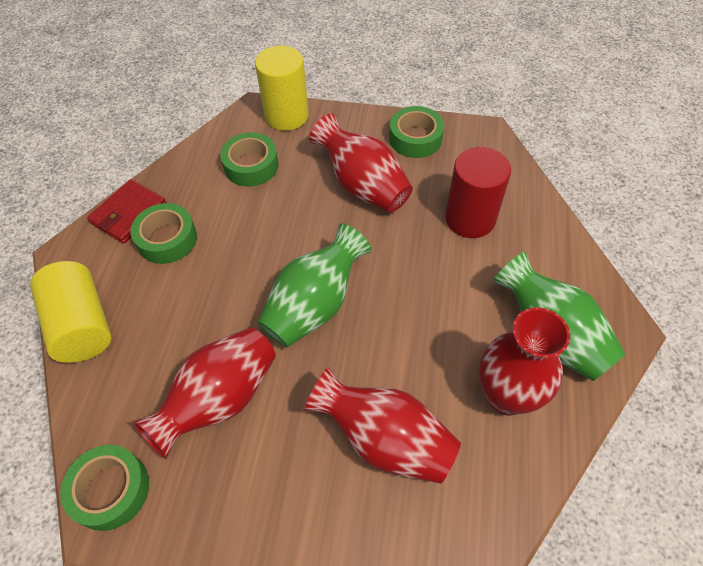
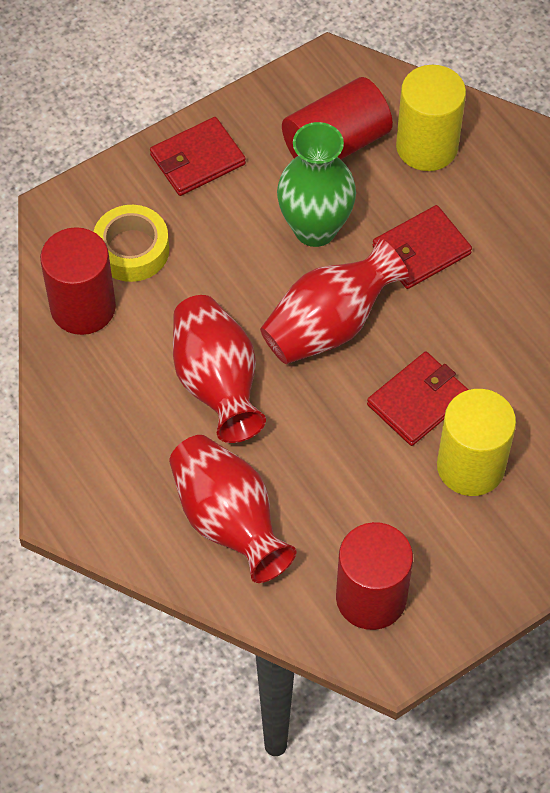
green tape: [61,445,149,531] [130,203,197,264] [220,132,279,186] [389,106,444,158] = 4 -> none = 0
green vase: [257,223,372,347] [493,252,625,381] = 2 -> [277,122,356,247] = 1
red cylinder: [445,147,511,238] = 1 -> [40,227,116,335] [282,77,393,160] [336,522,413,630] = 3
red vase: [133,328,276,459] [304,367,461,484] [309,113,413,213] [479,307,570,416] = 4 -> [169,435,297,583] [173,295,266,443] [260,239,409,364] = 3
red wallet: [87,179,167,244] = 1 -> [150,117,246,196] [367,351,469,446] [373,205,472,289] = 3
yellow tape: none = 0 -> [94,205,169,282] = 1

